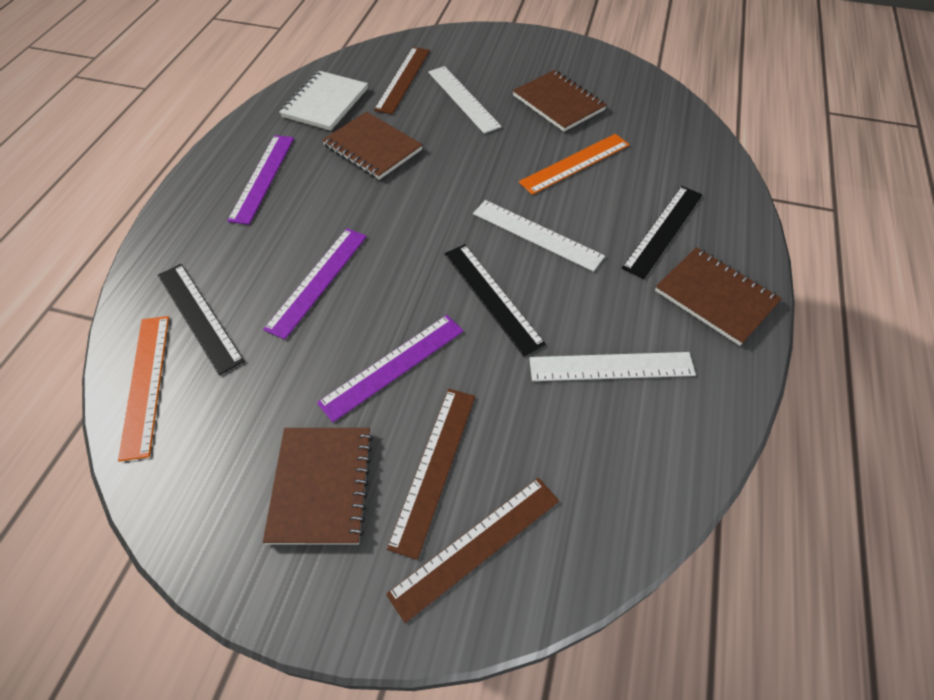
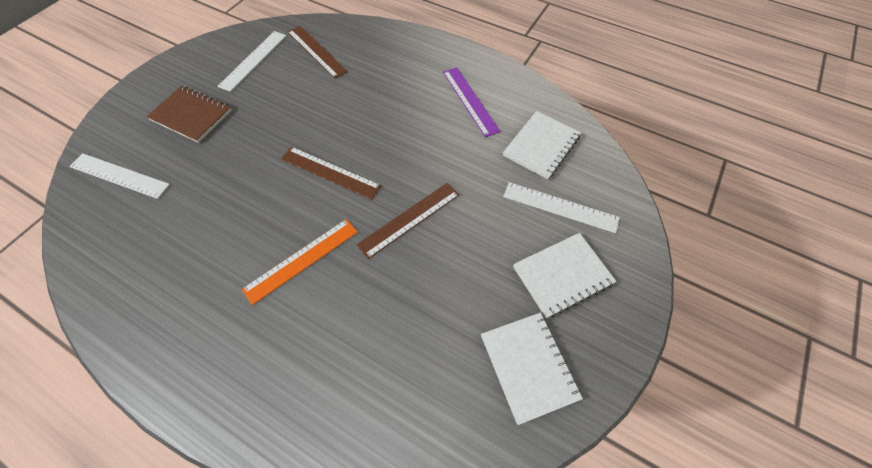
black ruler: [158,264,244,375] [444,244,546,356] [622,186,702,279] = 3 -> none = 0
brown notebook: [263,428,373,545] [322,112,423,180] [513,70,607,132] [655,247,782,346] = 4 -> [146,86,232,143] = 1
orange ruler: [118,316,169,462] [519,134,630,195] = 2 -> [242,219,358,305] = 1
purple ruler: [227,135,294,225] [263,228,367,339] [317,315,464,422] = 3 -> [443,67,501,137] = 1
white notebook: [279,71,368,131] = 1 -> [481,313,583,425] [503,111,581,179] [513,233,616,318] = 3

